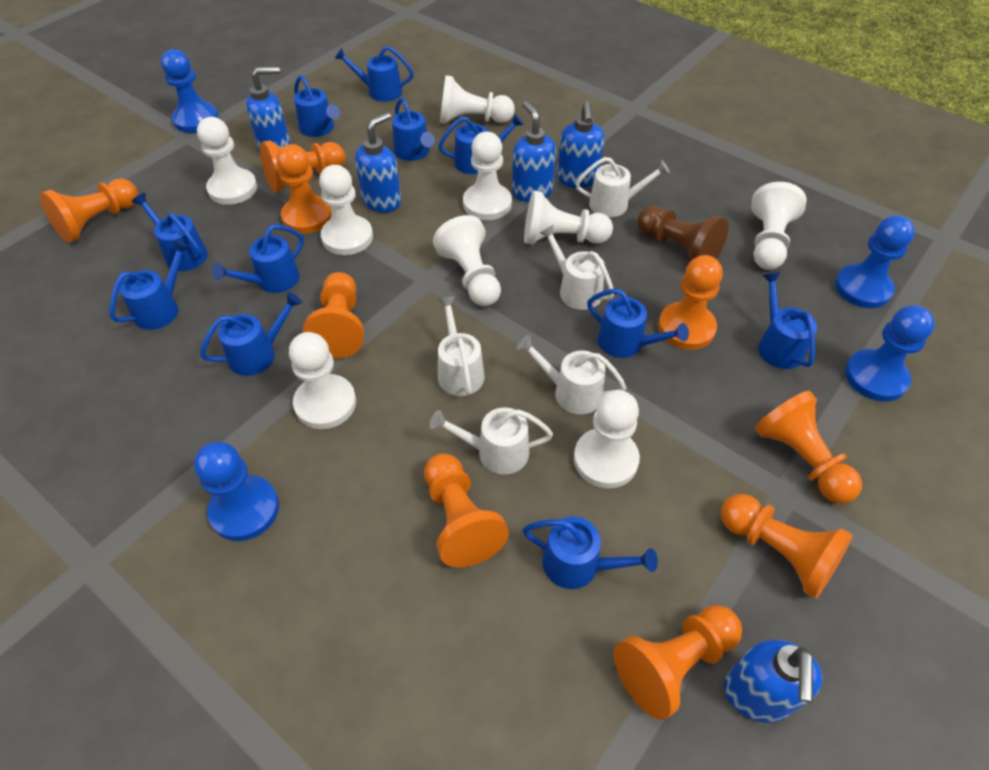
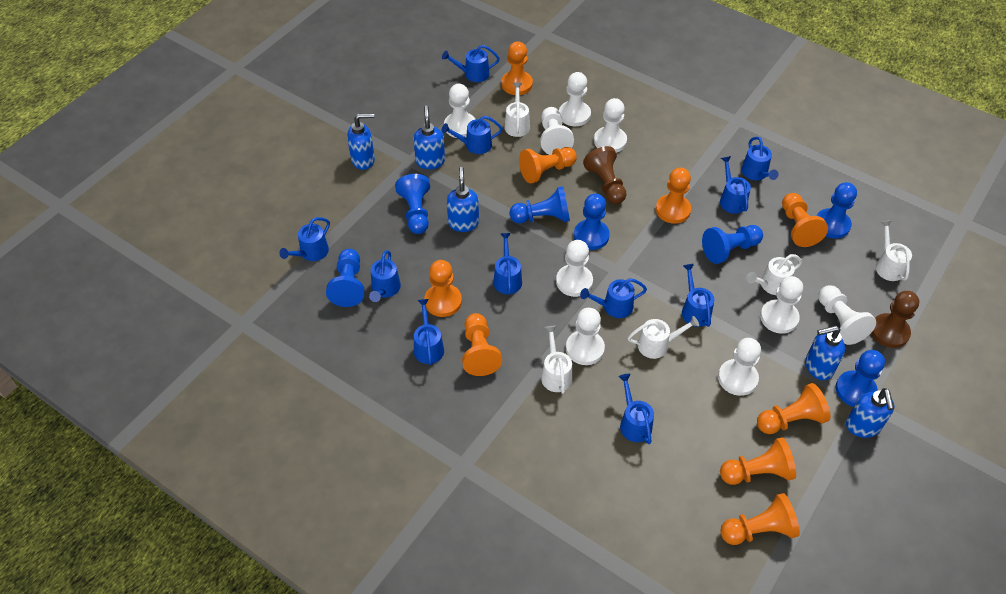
blue pawn: [161,49,219,133] [194,441,279,541] [835,215,915,308] [845,305,935,402] = 4 -> [326,249,365,307] [395,174,430,234] [510,186,570,223] [574,194,610,250] [702,225,763,264] [817,182,857,239] [836,350,885,407] = 7
brown pawn: [637,206,728,260] = 1 -> [583,146,626,204] [871,291,919,348] = 2

